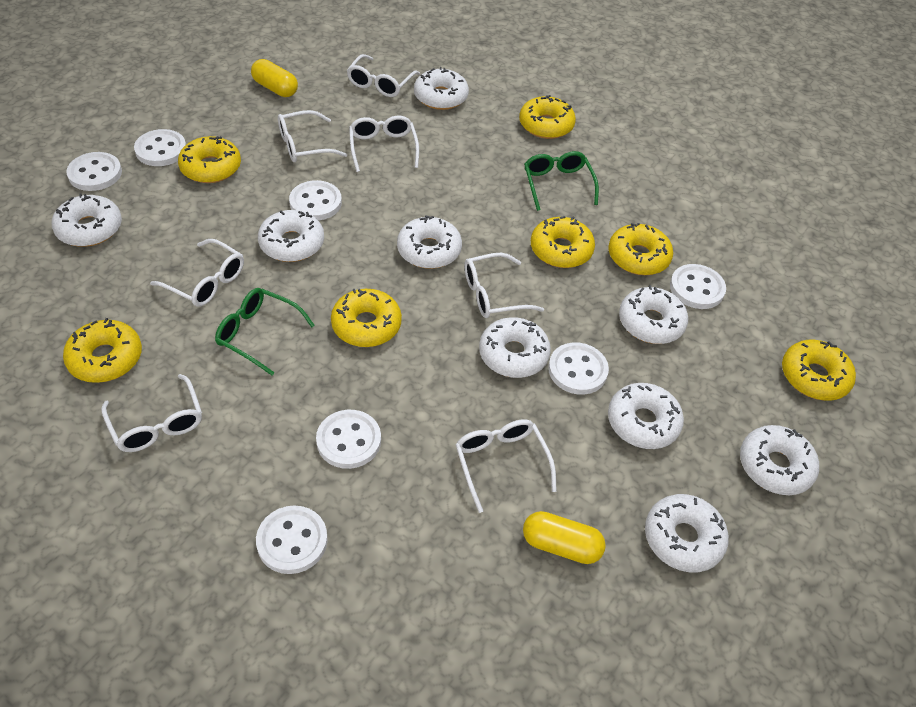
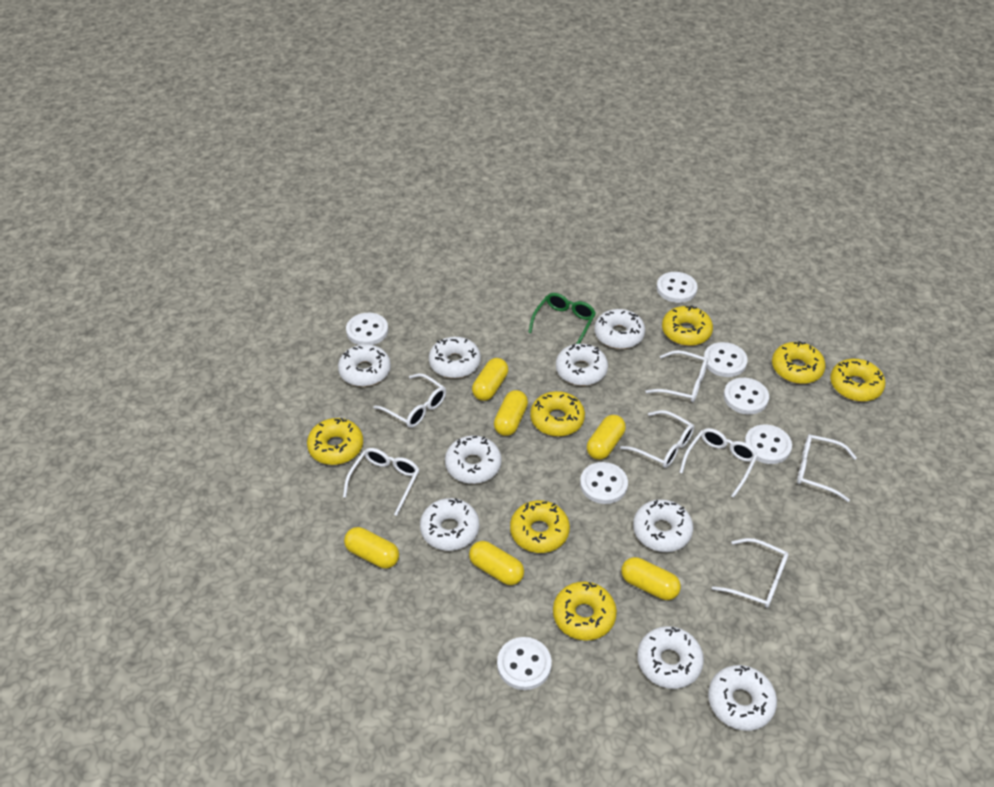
green glasses: [215,288,315,375] [524,151,599,211] = 2 -> [528,293,596,344] = 1
yellow capsule: [251,59,298,97] [523,511,606,564] = 2 -> [344,527,399,569] [469,541,524,585] [472,358,508,401] [494,390,528,436] [587,415,626,460] [621,557,681,600] = 6

